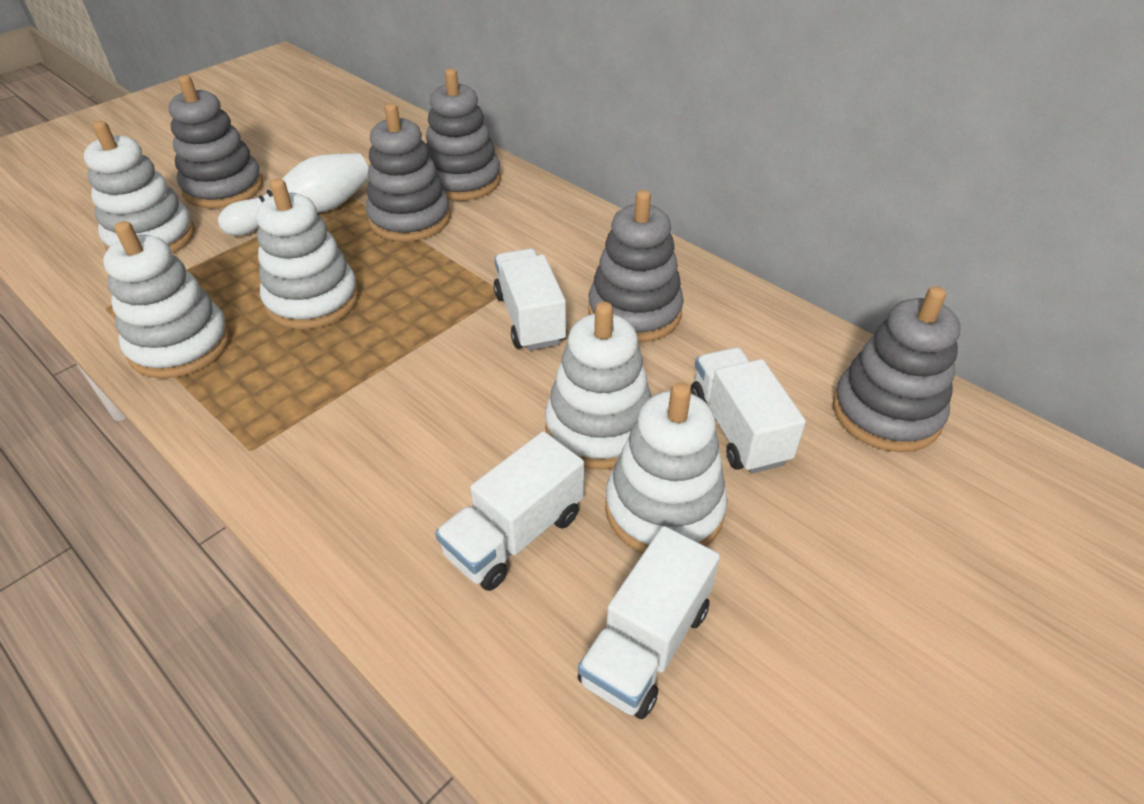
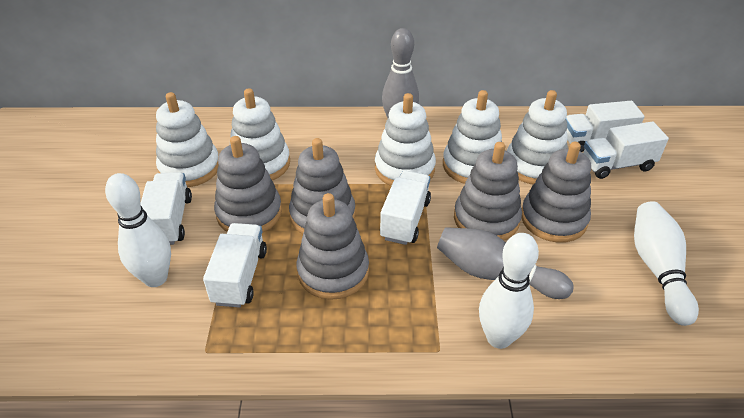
grey bowling pin: none = 0 -> [382,28,419,118] [437,227,573,299] = 2
white bowling pin: [218,153,369,236] = 1 -> [105,173,171,287] [479,233,539,349] [634,201,699,326] = 3
white truck: [435,431,584,591] [493,249,567,350] [577,526,720,719] [691,347,806,473] = 4 -> [141,172,192,245] [203,223,267,308] [380,171,431,245] [566,101,645,152] [583,122,669,179] = 5

